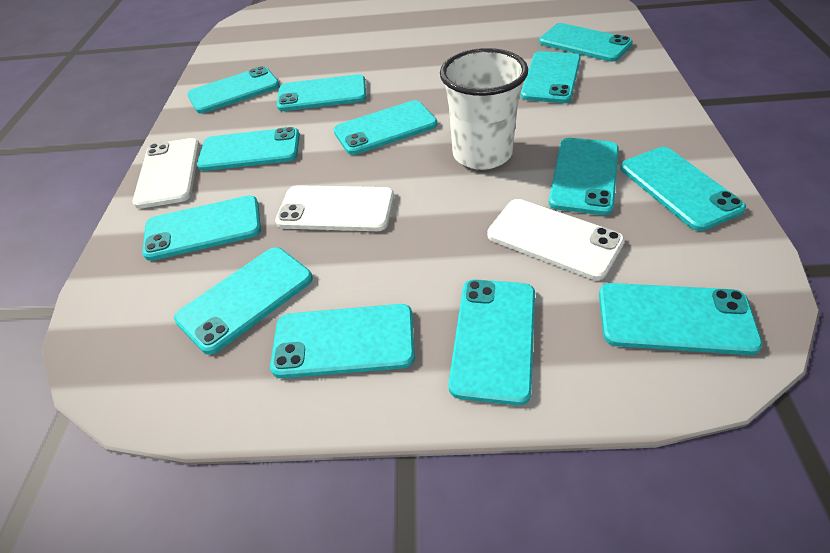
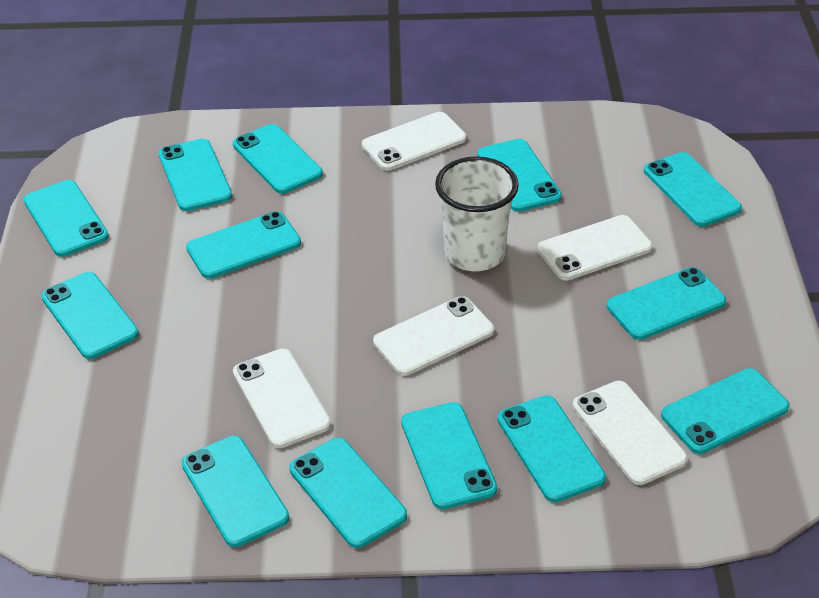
white phone: [132,138,200,209] [275,185,394,231] [487,199,625,280] = 3 -> [233,349,331,448] [362,112,466,171] [373,296,494,376] [537,215,652,281] [572,381,688,485] = 5

